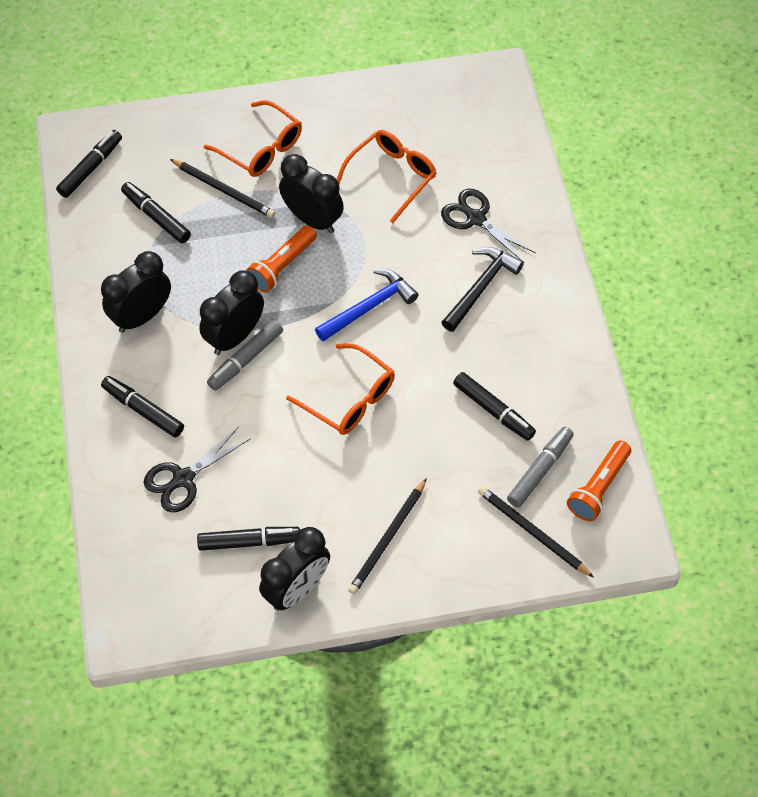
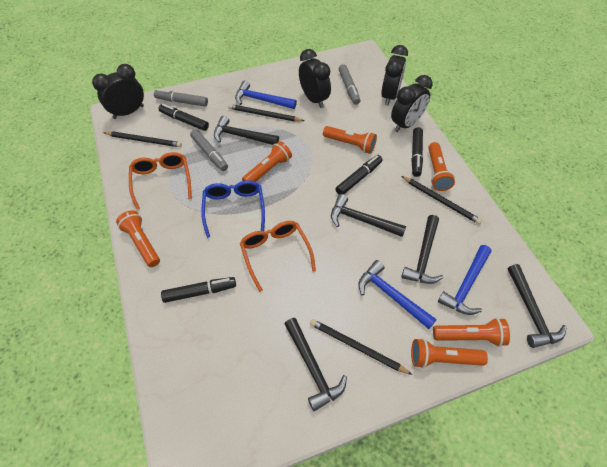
black hammer: [441,247,524,332] = 1 -> [214,116,279,145] [285,318,347,411] [331,194,406,237] [401,215,443,284] [507,264,567,348] = 5
black marker: [56,130,122,198] [101,376,184,437] [121,182,191,243] [197,527,300,551] [453,372,536,441] = 5 -> [159,104,209,131] [161,277,236,303] [335,155,382,194] [411,127,423,177] = 4
black pencil: [170,159,275,218] [348,478,427,595] [478,486,594,578] = 3 -> [103,131,182,147] [228,104,304,122] [310,319,412,375] [401,176,482,224] = 4
black scissors: [144,427,251,512] [441,189,536,261] = 2 -> none = 0
blue glasses: none = 0 -> [201,181,265,238] = 1
blue hammer: [315,269,418,342] = 1 -> [235,81,297,109] [359,260,437,329] [438,245,491,315] = 3
grey marker: [207,320,283,391] [507,427,574,508] = 2 -> [154,89,208,106] [190,129,228,171] [339,64,360,105] = 3
orange flashlight: [246,225,317,293] [567,441,631,521] = 2 -> [116,210,160,267] [242,141,292,182] [323,126,377,154] [411,338,488,368] [428,142,455,191] [433,318,510,347] = 6
orange glasses: [204,100,302,177] [286,343,395,435] [337,130,437,223] = 3 -> [129,152,192,210] [240,221,316,292] = 2

